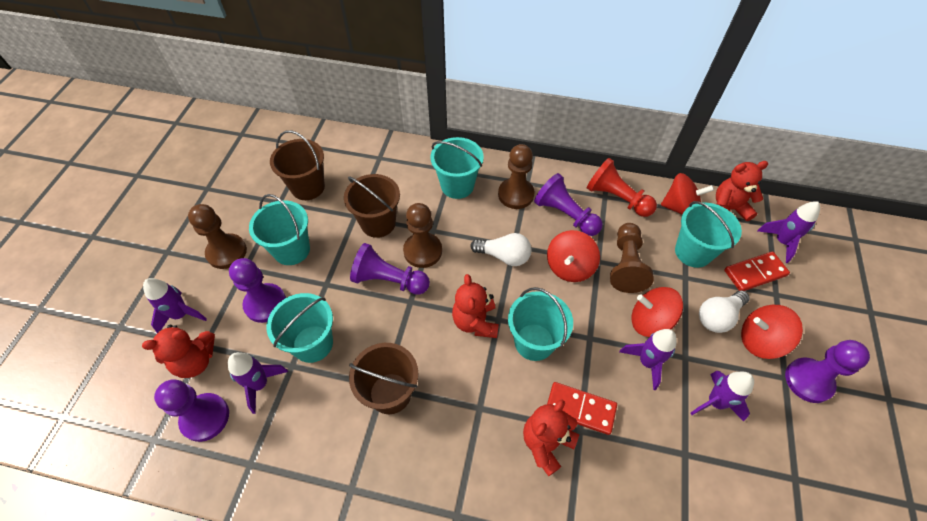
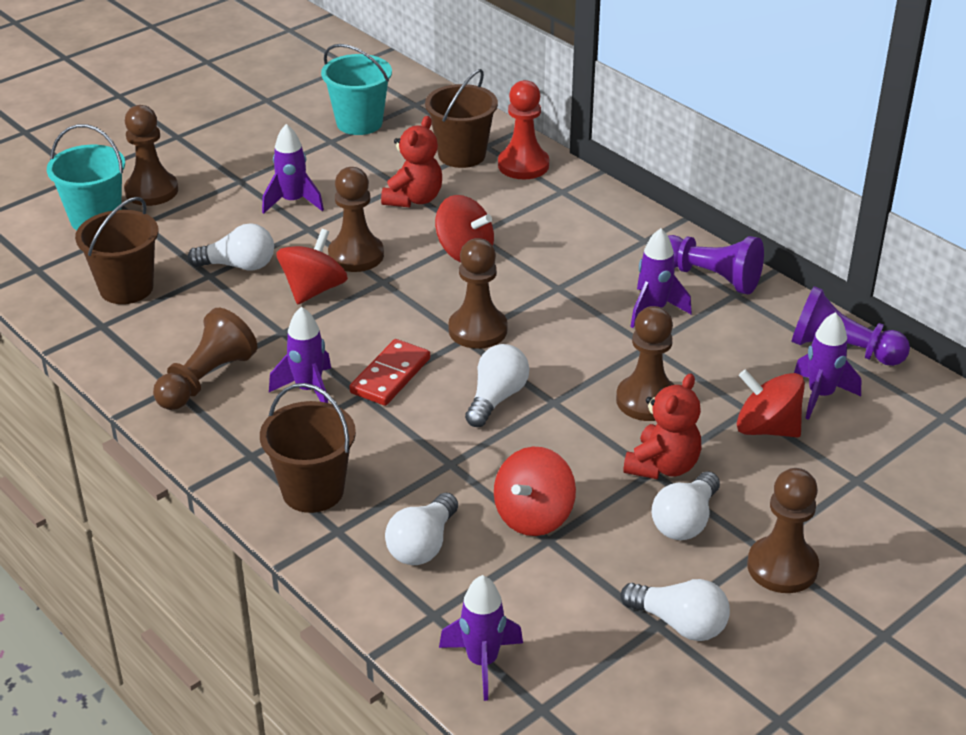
brown pawn: [188,204,247,269] [403,203,442,268] [498,144,535,209] [610,223,654,293] = 4 -> [124,105,178,206] [153,308,257,410] [328,167,384,272] [448,238,508,349] [616,306,674,421] [747,468,819,593] = 6
purple pawn: [154,379,229,442] [229,258,286,323] [350,243,430,295] [534,173,603,236] [785,340,870,403] = 5 -> [668,235,764,294] [792,286,910,366] = 2
red domino: [547,382,617,435] [724,251,790,291] = 2 -> [349,339,430,406] = 1
red teddy bear: [142,325,215,378] [452,274,499,338] [523,400,579,476] [716,161,768,221] = 4 -> [381,116,442,207] [623,373,701,479] = 2
turquoise bucket: [249,194,310,265] [267,293,333,363] [431,137,484,199] [508,287,573,361] [675,201,742,268] = 5 -> [47,124,125,230] [321,44,392,135] = 2
white light bulb: [470,233,532,266] [699,290,750,333] = 2 -> [187,223,274,271] [385,493,458,565] [465,344,529,427] [620,579,730,641] [652,471,720,540] = 5

